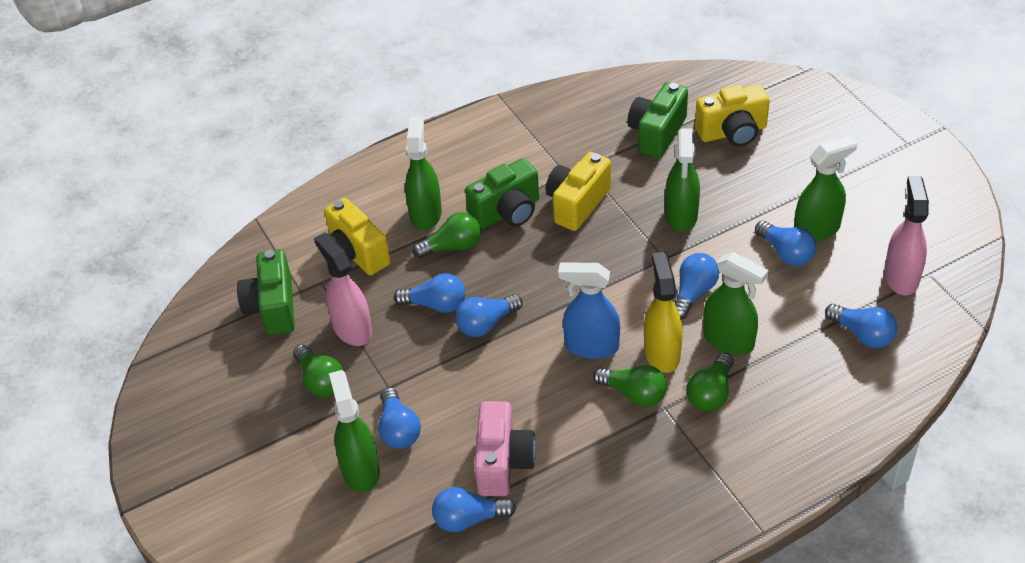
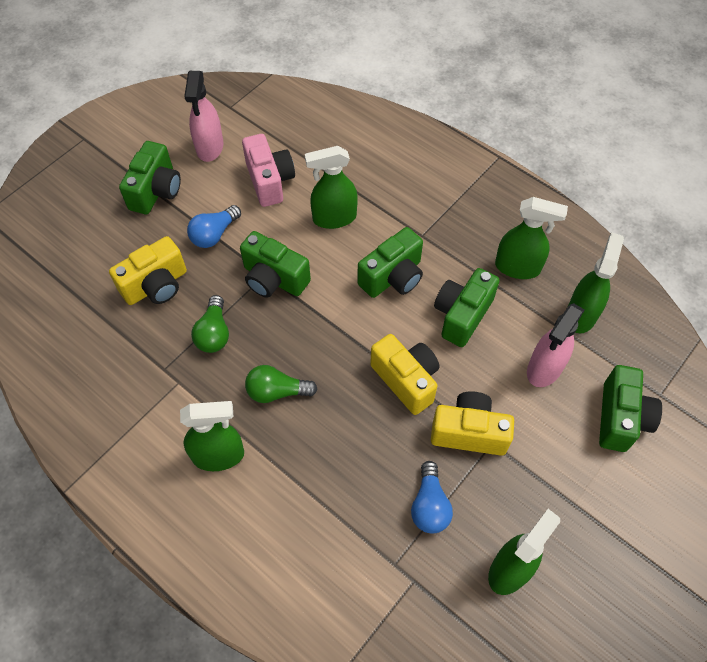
blue light bulb: [378,387,421,449] [394,273,466,313] [432,487,516,532] [455,294,523,337] [675,253,719,319] [755,221,816,266] [825,304,897,348] = 7 -> [187,205,241,248] [411,461,453,533] = 2
blue spray bottle: [558,262,620,359] = 1 -> none = 0
green camera: [237,249,295,335] [465,158,539,229] [628,82,688,158] = 3 -> [119,141,181,214] [240,231,311,298] [358,227,423,298] [434,268,500,347] [599,365,662,452] = 5
green light bulb: [293,345,343,397] [413,212,481,258] [593,365,667,407] [686,353,734,411] = 4 -> [191,295,229,353] [245,365,318,403] = 2
yellow spray bottle: [644,252,683,373] = 1 -> none = 0

